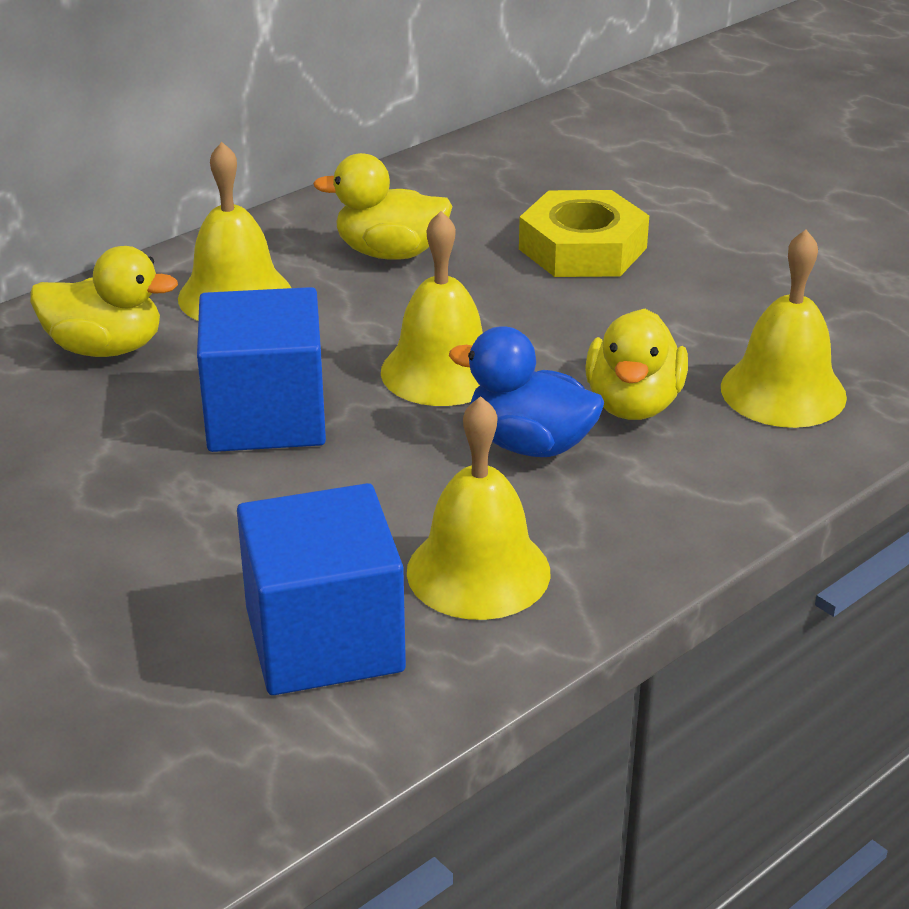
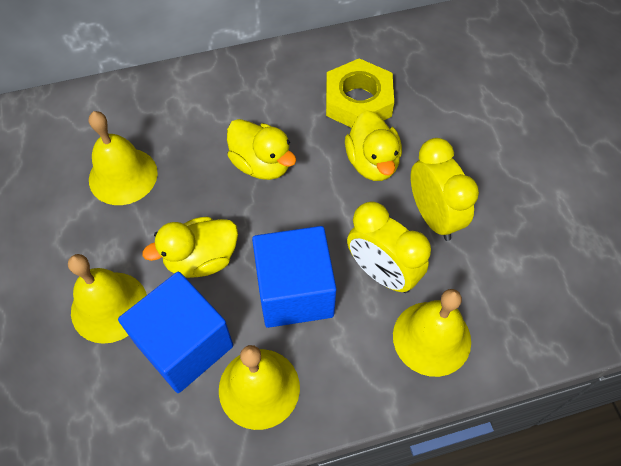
blue duck: [449,326,604,457] = 1 -> none = 0
yellow clock: none = 0 -> [347,201,431,293] [411,138,479,241] = 2

